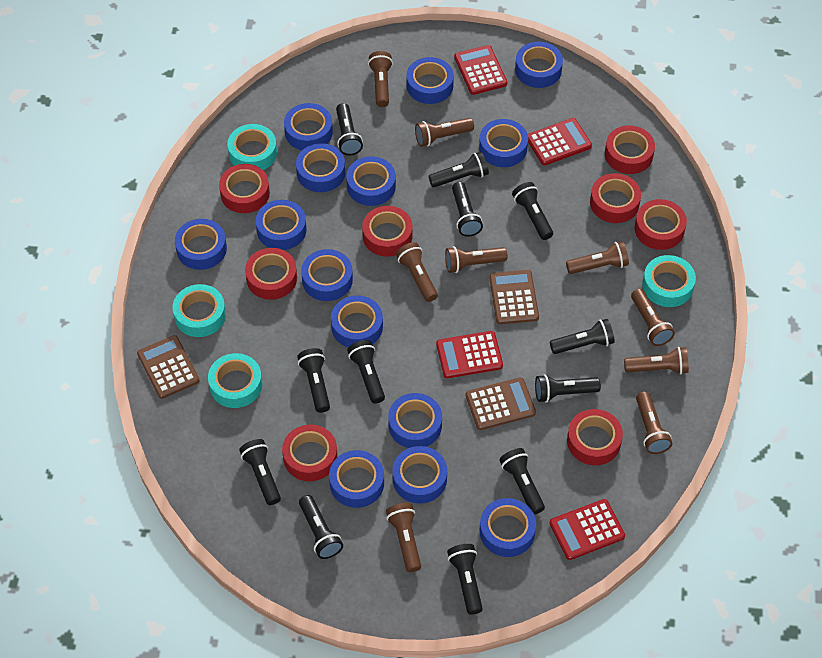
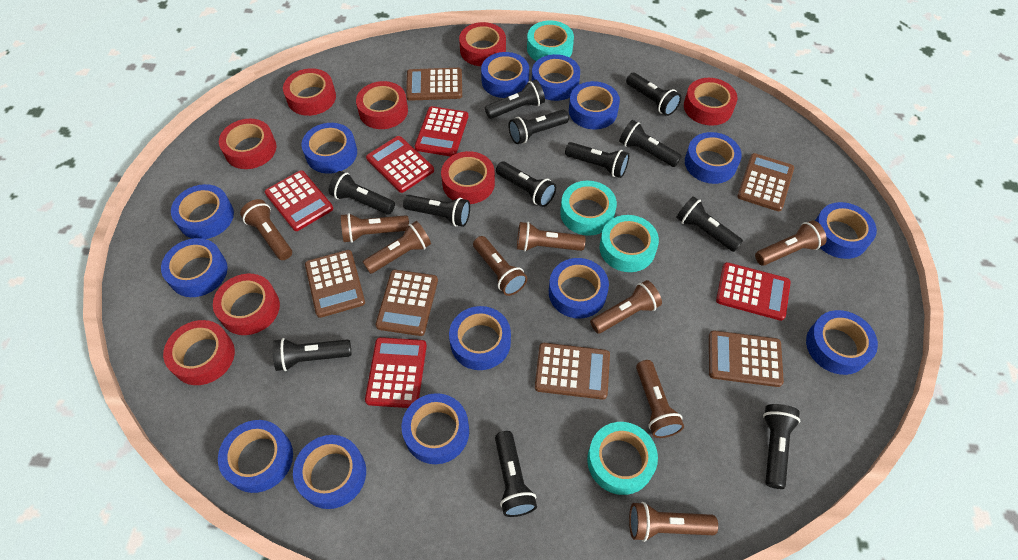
brown calculator: [137,335,200,399] [466,377,536,430] [489,270,539,324] = 3 -> [305,250,365,318] [376,270,438,336] [406,68,462,101] [535,343,610,400] [709,330,784,387] [737,153,794,211] = 6
red calculator: [436,331,503,378] [454,45,507,95] [528,118,592,165] [549,499,625,560] = 4 -> [265,170,333,231] [365,337,427,408] [366,136,434,193] [415,106,469,157] [716,262,791,321] = 5

